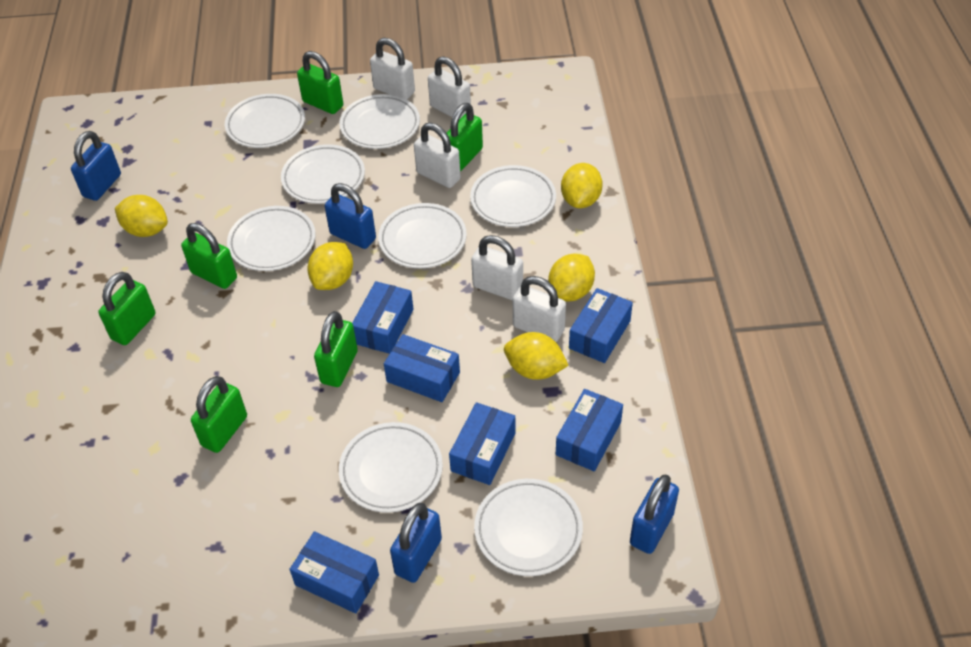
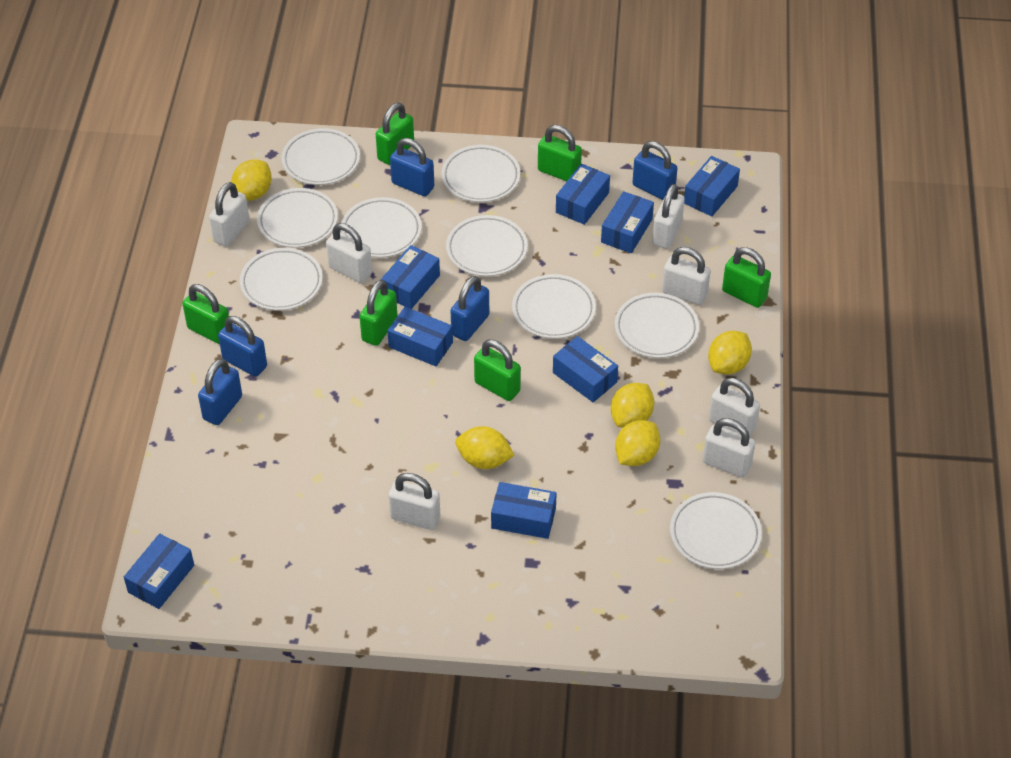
blue box: [289,531,379,614] [352,281,413,354] [384,334,460,402] [449,402,515,485] [556,389,623,471] [569,288,633,363] = 6 -> [124,534,194,609] [381,245,440,309] [388,307,453,366] [491,482,557,539] [553,336,618,402] [556,164,610,225] [601,191,654,253] [684,156,740,217] = 8
blue padlock: [71,131,121,201] [325,183,376,249] [390,503,442,583] [630,475,679,554] = 4 -> [198,358,242,425] [218,316,267,377] [390,138,434,196] [450,276,489,341] [632,141,677,200] = 5
white padlock: [370,38,415,100] [414,123,461,188] [428,56,471,120] [471,235,523,300] [513,276,566,342] = 5 -> [209,182,250,247] [326,223,372,283] [389,473,440,530] [652,184,685,249] [662,247,711,305] [703,418,755,478] [709,378,760,438] = 7
white plate: [225,94,305,148] [227,206,316,271] [281,144,365,204] [339,94,420,149] [339,422,443,513] [378,203,467,268] [470,165,556,227] [474,479,583,576] = 8 -> [240,248,323,311] [257,188,338,248] [281,128,360,185] [341,197,421,258] [441,145,520,202] [446,215,528,276] [512,274,596,339] [615,293,699,358] [670,492,762,569] = 9

